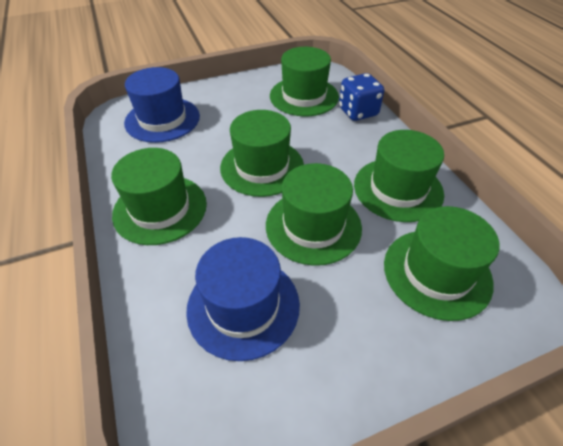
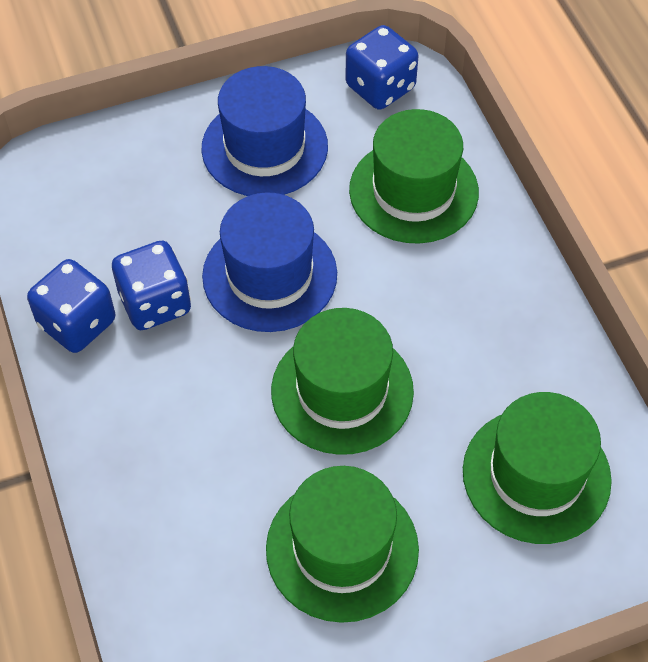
blue dice: [339,73,384,121] = 1 -> [27,259,115,353] [112,240,191,330] [345,25,418,110] = 3
green hat: [111,148,207,245] [220,110,304,197] [266,163,362,266] [270,47,339,116] [354,130,444,222] [384,206,499,321] = 6 -> [266,466,419,623] [271,308,414,455] [349,109,479,244] [463,392,612,544] = 4

